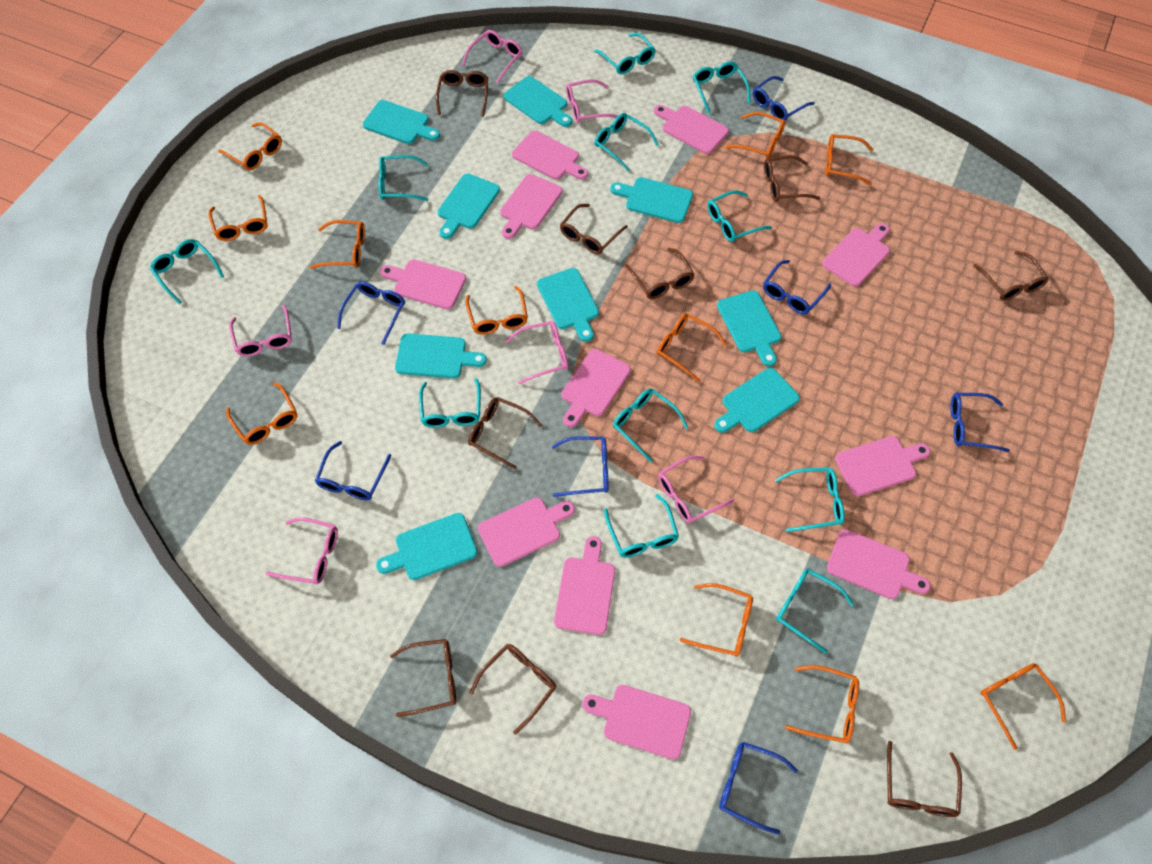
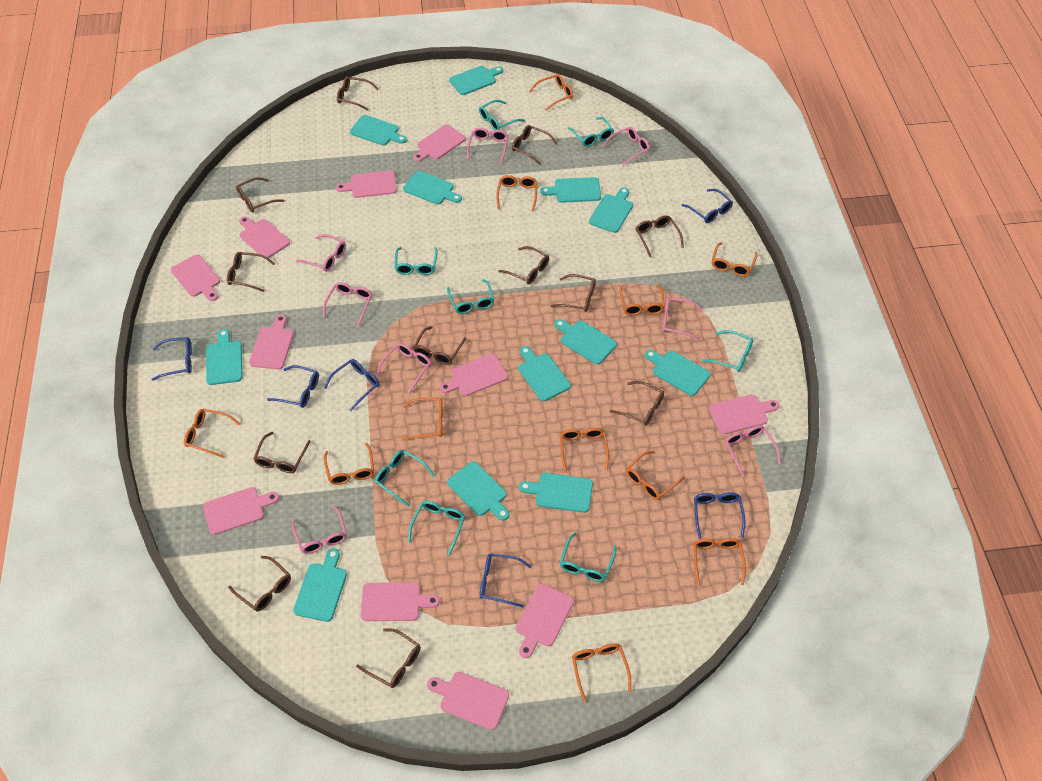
blue glasses: [315,441,392,500] [337,282,405,345] [551,436,608,497] [719,742,798,835] [753,76,815,121] [763,260,831,314] [950,393,1010,452] = 7 -> [151,337,192,381] [267,365,319,408] [324,359,380,411] [480,553,532,607] [682,189,733,223] [694,492,745,539] = 6
brown glasses: [390,639,456,717] [436,70,488,117] [468,397,542,469] [470,644,556,735] [560,204,628,254] [625,248,695,299] [764,155,820,202] [887,741,962,817] [973,251,1049,301] = 9 -> [227,252,275,292] [228,556,291,611] [236,177,284,212] [253,432,311,473] [337,76,378,111] [356,628,421,688] [413,326,466,365] [498,246,549,285] [512,125,557,165] [550,274,596,312] [610,381,664,426] [636,215,684,257] = 12
pink glasses: [229,305,292,357] [266,517,338,585] [462,30,523,83] [505,321,568,384] [566,79,618,123] [658,456,734,523] = 6 -> [292,505,347,554] [296,234,346,272] [323,282,372,326] [376,343,431,393] [467,128,508,164] [602,127,650,167] [662,298,703,340] [725,425,781,477] = 8
turquoise cutting board: [363,100,440,144] [376,513,477,580] [395,333,487,379] [438,174,500,239] [503,76,572,127] [537,268,599,342] [610,177,693,223] [714,368,800,433] [717,290,781,367] = 9 -> [206,329,243,385] [293,548,347,622] [350,115,407,146] [403,171,462,205] [447,461,509,521] [449,66,503,95] [518,346,571,401] [519,473,593,513] [540,177,601,203] [554,319,617,364] [589,187,633,233] [645,350,711,396] = 12
turquoise glasses: [150,239,224,304] [378,155,428,201] [419,378,481,428] [594,33,656,74] [594,113,659,171] [604,494,679,558] [613,389,688,463] [693,61,751,113] [707,191,772,242] [775,467,845,532] [776,569,854,654] = 11 -> [375,450,435,506] [395,247,438,275] [408,501,465,556] [447,279,494,314] [479,100,525,130] [560,533,617,582] [567,117,614,147] [702,330,753,372] = 8

